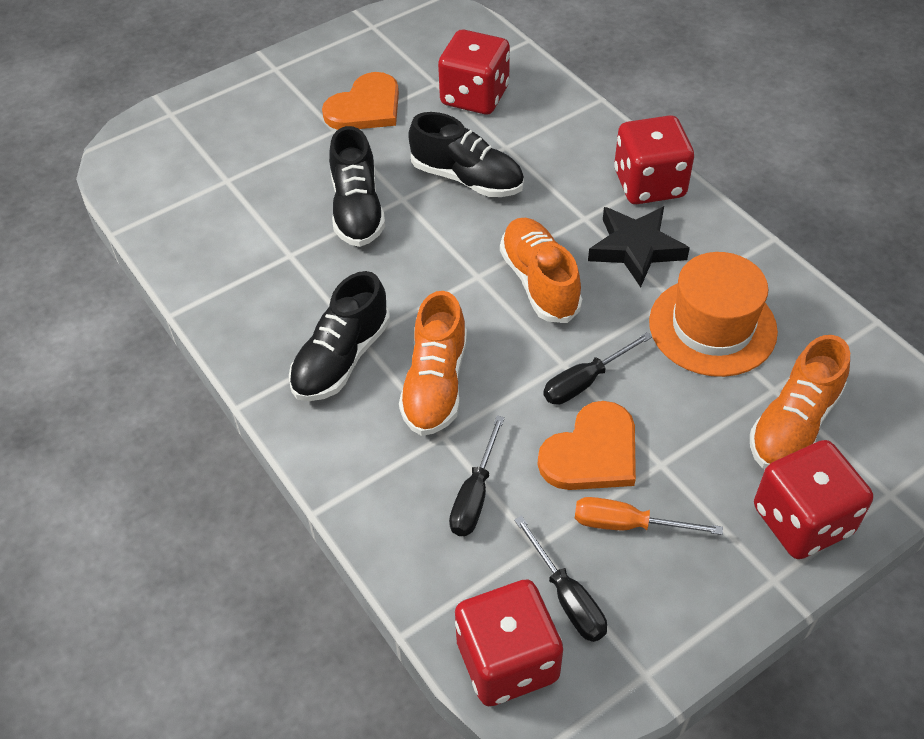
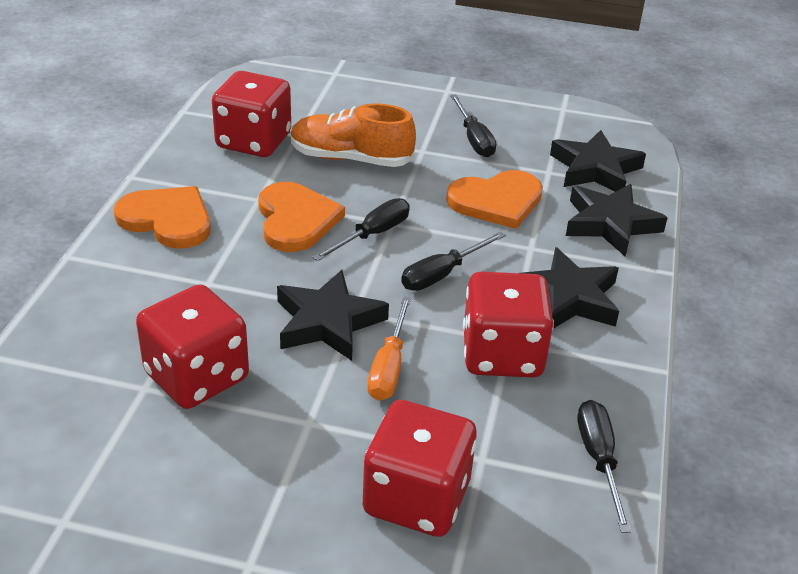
black screwdriver: [449,416,505,536] [514,516,607,642] [543,332,652,405] = 3 -> [312,198,410,261] [401,232,506,291] [450,94,496,157] [577,400,632,533] = 4
black shoe: [289,271,390,401] [329,126,385,247] [408,112,524,197] = 3 -> none = 0
black star: [588,206,690,287] = 1 -> [277,270,389,361] [523,247,619,329] [550,130,646,192] [566,184,668,257] = 4
orange hat: [649,252,778,377] = 1 -> none = 0
orange heart: [322,72,399,130] [538,401,636,490] = 2 -> [114,186,211,249] [258,182,345,252] [446,170,543,229] = 3
orange shoe: [399,291,467,436] [500,218,582,323] [750,335,850,469] = 3 -> [291,103,416,167] = 1

